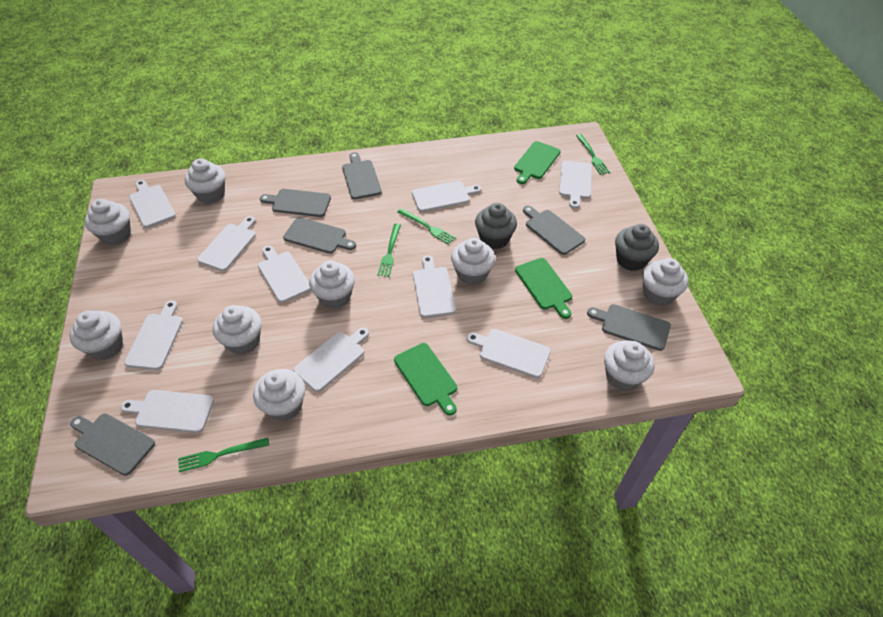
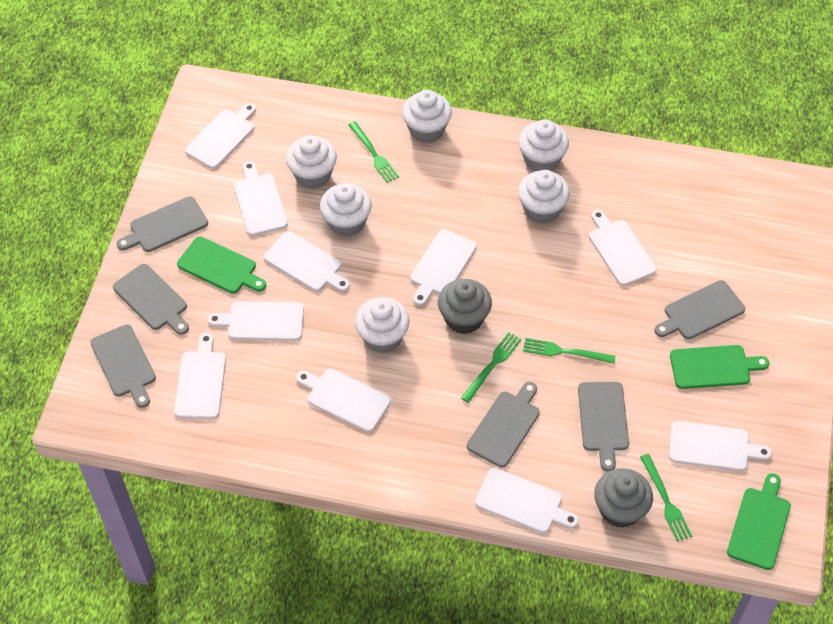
white cupcake: [69,311,123,360] [85,199,131,245] [185,158,225,204] [213,305,262,355] [253,369,305,422] [309,261,355,309] [451,238,495,285] [604,340,655,391] [642,258,688,306] = 9 -> [286,135,337,189] [320,183,372,237] [355,297,410,353] [402,90,452,143] [518,170,570,224] [519,119,569,171] = 6

